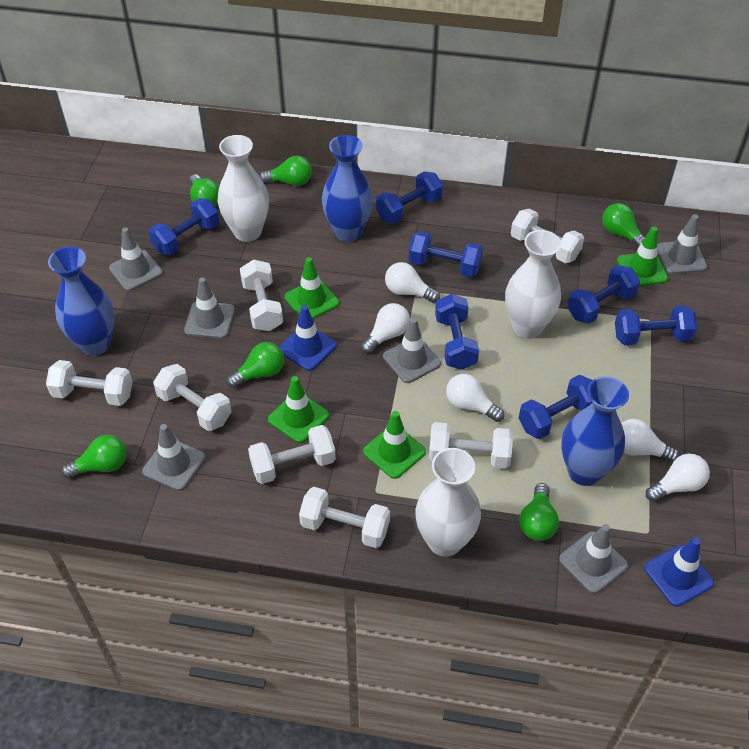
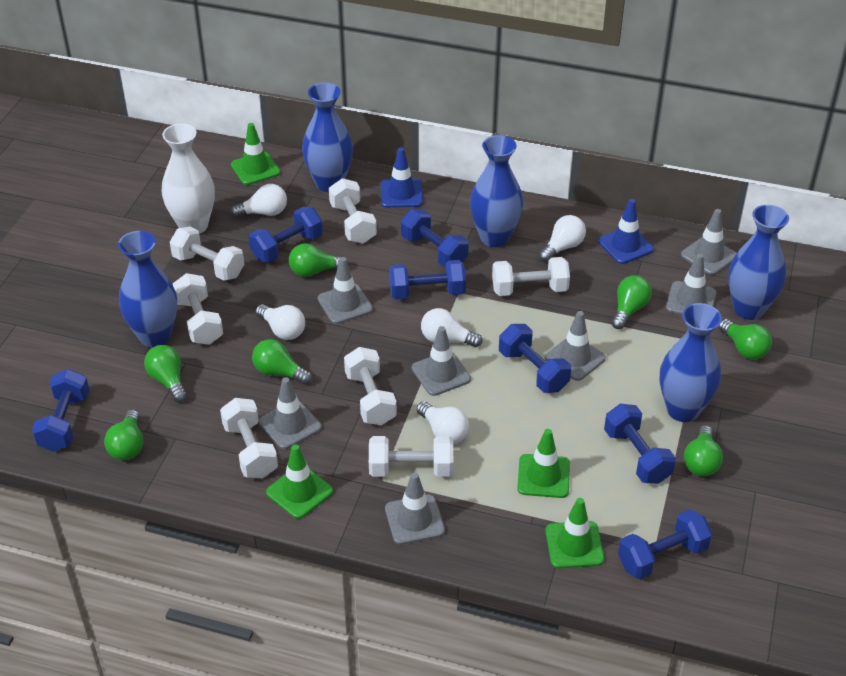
blue vase: [48,247,114,356] [322,135,373,242] [561,376,629,486] = 3 -> [118,231,177,347] [302,83,353,192] [470,135,523,247] [659,303,722,422] [728,205,789,320] = 5
green light bulb: [61,435,127,479] [189,174,219,206] [226,342,284,388] [259,156,312,186] [519,483,559,541] [602,203,645,248] = 6 -> [104,409,143,460] [144,345,187,402] [252,339,312,385] [289,244,349,277] [611,275,652,329] [684,425,723,476] [719,319,772,360] = 7
grey traffic cone: [109,228,163,291] [142,424,205,491] [184,277,235,339] [383,318,441,383] [559,524,628,594] [658,214,707,274] = 6 -> [259,377,322,449] [318,257,373,324] [385,472,445,545] [412,326,471,396] [545,311,606,381] [666,253,716,315] [681,209,736,275] = 7
white vase: [217,135,269,242] [415,448,481,557] [505,230,561,339] = 3 -> [162,123,215,234] = 1

